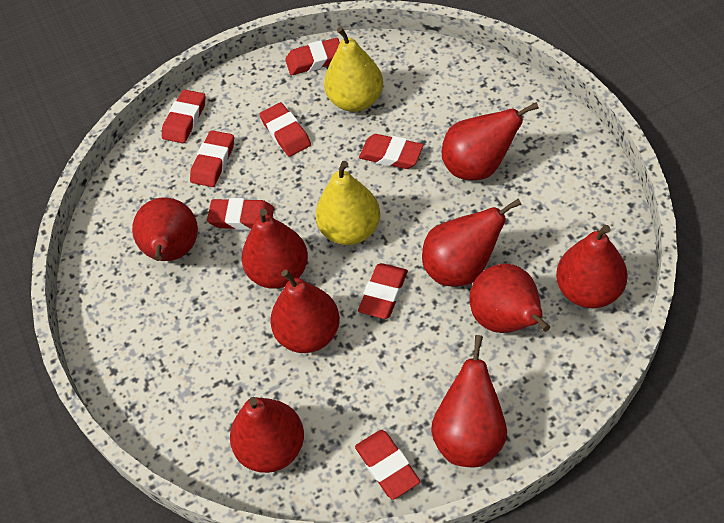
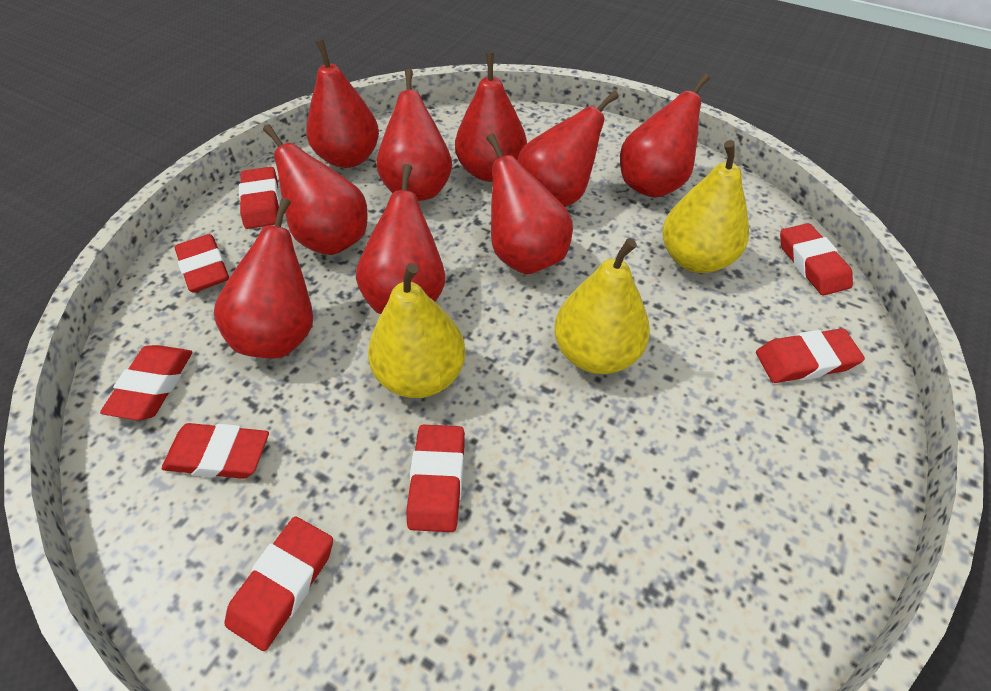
yellow pear: [315,161,380,245] [324,27,383,112] = 2 -> [368,263,466,398] [554,238,650,374] [662,140,749,273] = 3

